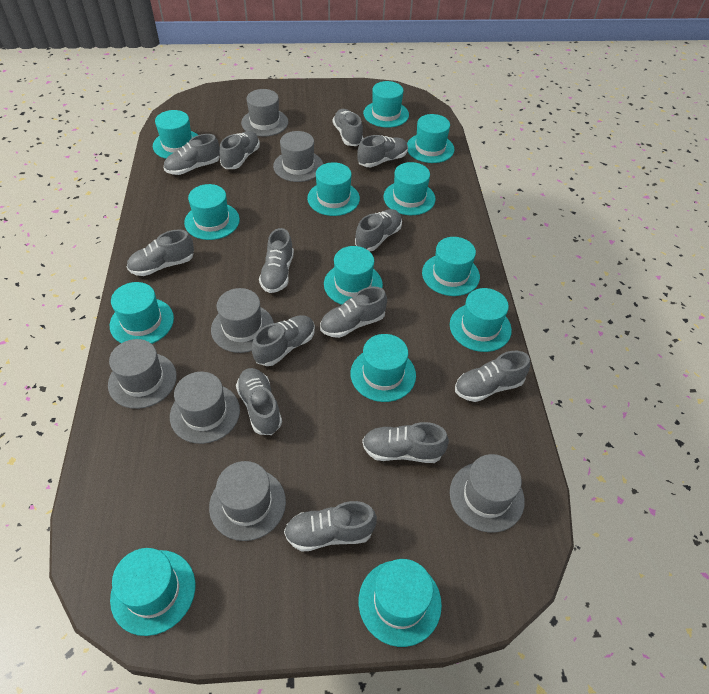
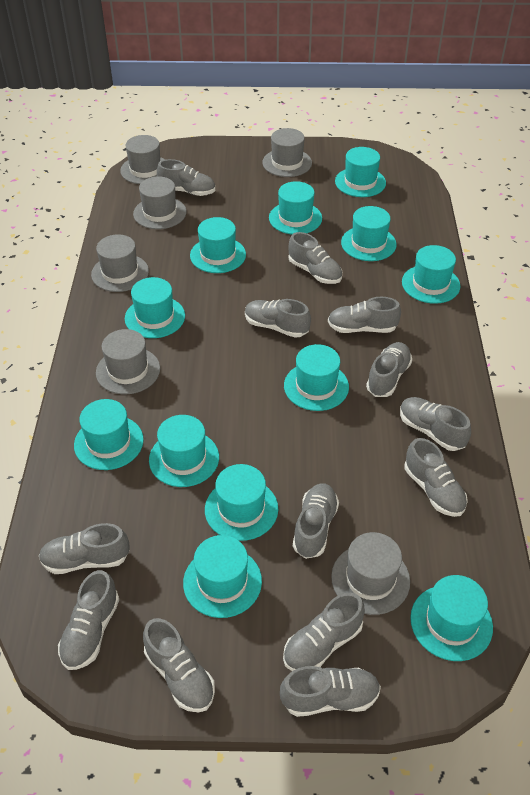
grey hat: [108,339,177,409] [170,372,240,444] [209,461,286,541] [211,288,274,353] [241,89,288,137] [273,131,323,182] [450,454,525,533] = 7 -> [91,234,149,292] [96,329,160,394] [120,135,165,184] [133,176,187,229] [262,128,312,177] [331,532,410,615] = 6
turquoise hat: [110,282,174,344] [110,548,195,636] [153,110,198,159] [184,184,240,240] [307,162,360,216] [324,246,383,305] [350,334,416,402] [359,559,442,647] [363,81,409,128] [383,162,436,215] [407,114,454,163] [422,237,480,296] [450,288,512,352] = 13 -> [74,399,144,470] [125,277,185,338] [149,415,219,487] [183,535,262,618] [190,217,246,273] [205,464,278,541] [269,181,322,234] [284,344,349,411] [335,147,386,197] [341,206,397,261] [402,245,460,304] [410,575,493,661] = 12

